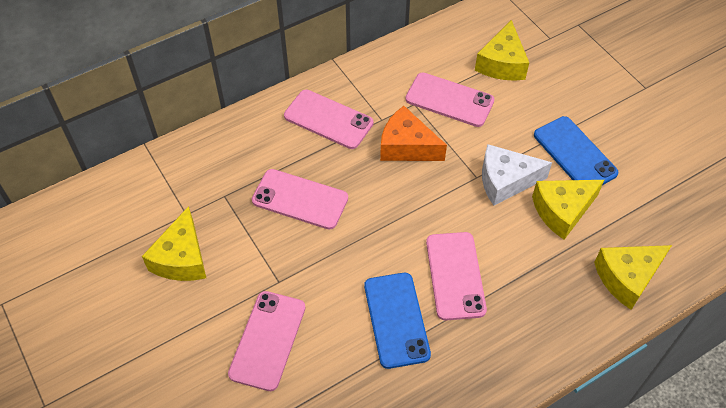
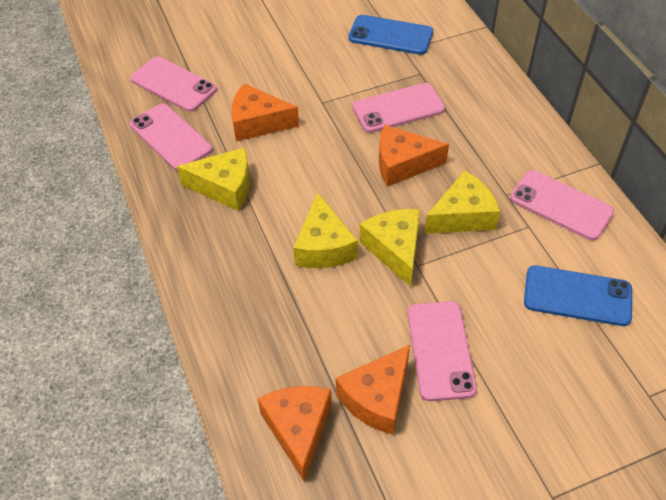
orange cheese: [380,106,447,161] = 1 -> [232,83,299,142] [258,386,332,482] [336,345,410,435] [379,125,449,187] = 4
white cheese: [482,144,552,206] = 1 -> none = 0

